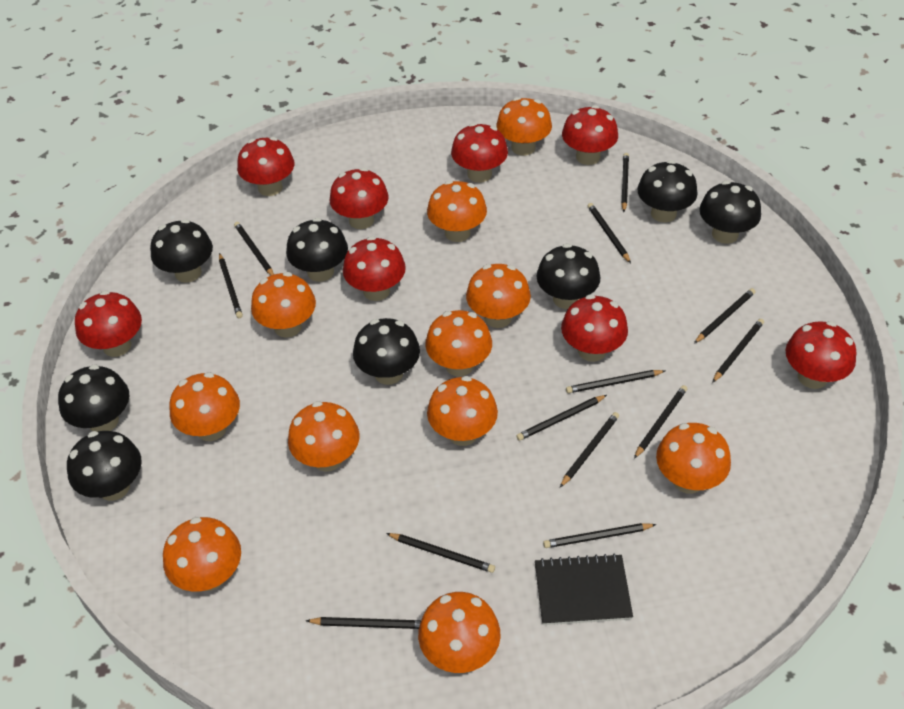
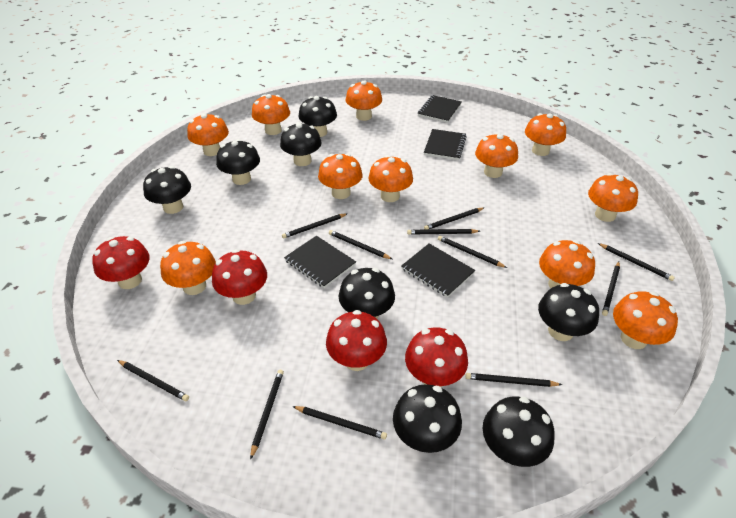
black notebook: [535,553,633,625] = 1 -> [284,236,356,288] [401,243,475,298] [418,95,462,123] [424,129,467,160] = 4
black pencil: [219,253,243,318] [234,222,274,275] [306,617,421,629] [386,533,495,573] [516,395,607,441] [543,523,656,548] [560,412,619,487] [566,370,665,393] [588,203,631,263] [621,153,629,212] [634,385,687,459] [694,288,755,343] [712,319,764,383] = 13 -> [117,360,189,401] [250,370,284,460] [282,213,348,239] [292,406,387,440] [329,230,392,259] [407,229,480,235] [424,207,484,230] [438,236,507,268] [465,373,562,387] [598,243,675,281] [602,262,620,316] = 11
red mushroom: [75,291,142,357] [237,137,294,196] [329,168,389,229] [343,236,406,301] [451,123,508,183] [561,294,628,362] [562,105,618,165] [785,321,856,389] = 8 -> [92,236,150,289] [212,249,267,305] [326,310,387,371] [405,327,468,387] = 4

